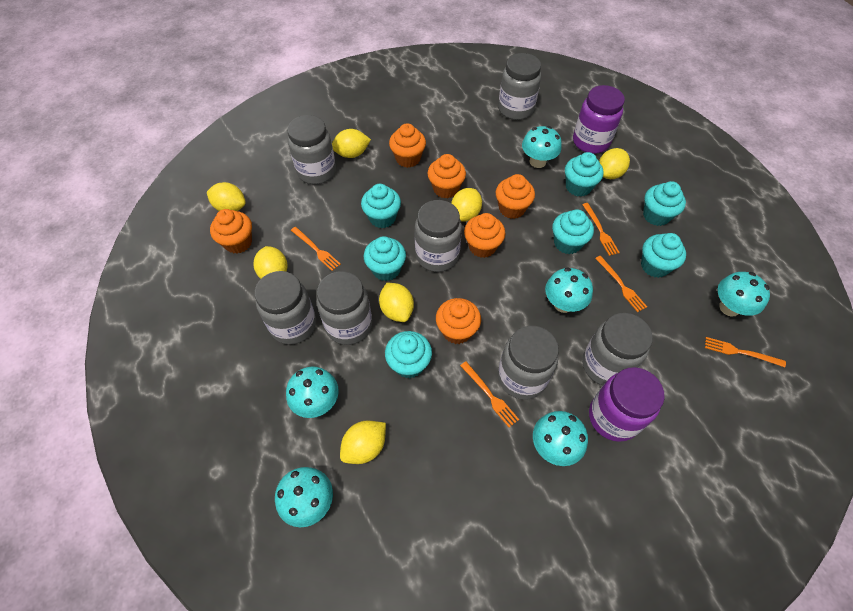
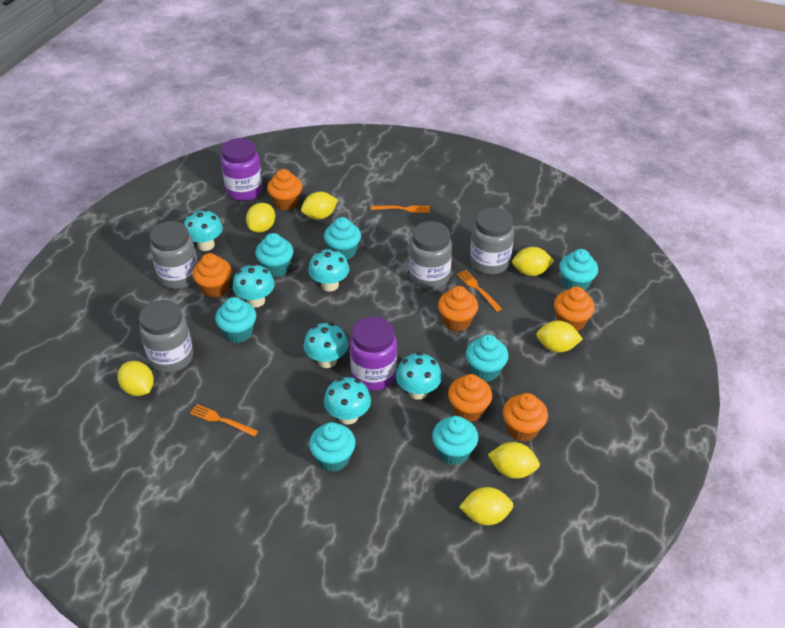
grey jar: [254,271,316,344] [287,115,336,184] [317,271,372,345] [415,200,462,272] [498,53,541,120] [498,326,559,400] [582,313,653,386] = 7 -> [139,300,194,373] [150,221,198,289] [409,221,452,289] [470,207,514,275] = 4
orange fork: [291,227,341,271] [460,361,519,427] [582,203,620,256] [595,256,647,312] [705,337,786,367] = 5 -> [190,404,258,437] [371,205,430,213] [457,270,502,312] = 3

